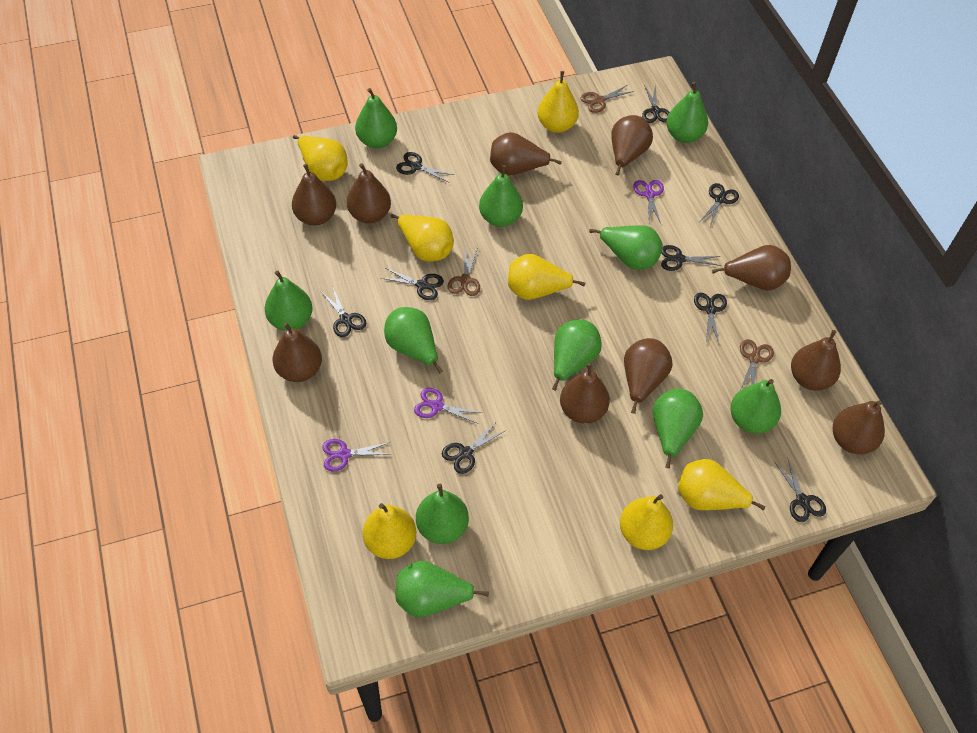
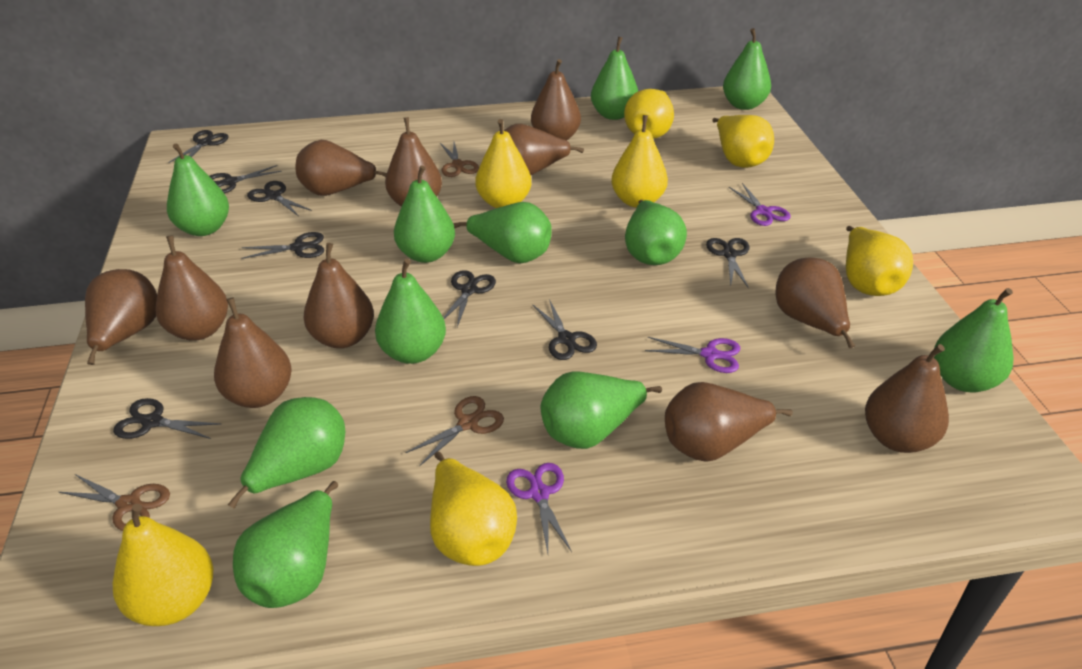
black scissors: [322,288,367,337] [381,268,444,300] [396,152,454,182] [442,421,505,474] [642,84,670,123] [661,245,721,271] [694,293,727,344] [700,183,739,227] [775,459,826,522] = 9 -> [113,398,221,439] [168,130,229,163] [210,165,282,193] [241,232,324,259] [247,181,312,216] [443,270,496,327] [533,299,597,360] [706,238,750,288] = 8
brown pear: [273,322,322,382] [292,164,336,226] [347,163,391,224] [490,132,562,176] [560,363,610,424] [611,115,653,175] [624,338,673,414] [712,245,791,291] [791,330,841,391] [833,400,885,454] = 10 -> [85,269,157,365] [156,235,228,341] [214,297,292,408] [296,140,387,196] [304,243,374,348] [385,117,442,207] [504,124,584,175] [531,59,581,140] [665,382,793,462] [775,258,855,349] [865,344,949,453] = 11

